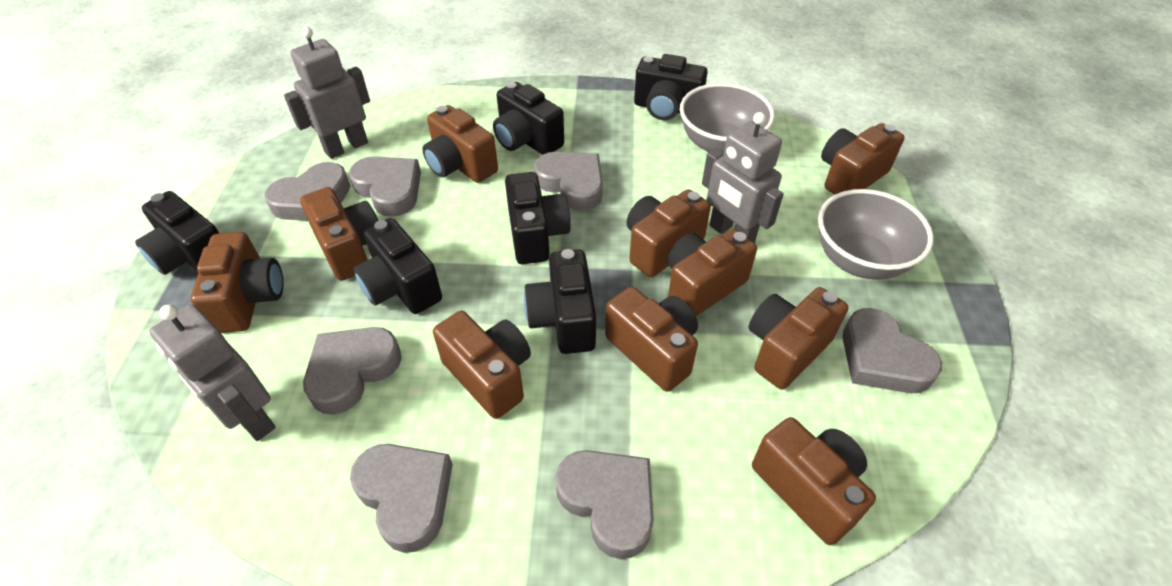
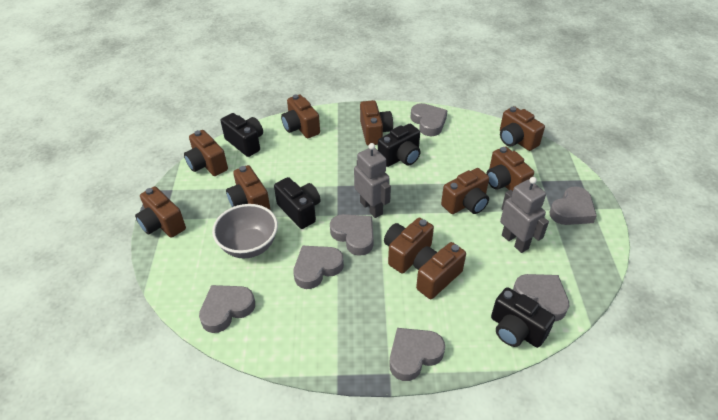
black camera: [135,191,219,275] [353,218,442,314] [493,82,564,155] [505,172,571,264] [524,249,596,354] [634,54,708,120] = 6 -> [221,113,263,157] [274,177,320,229] [378,124,421,167] [491,287,555,348] = 4
grey bowl: [680,83,775,154] [818,189,934,280] = 2 -> [212,204,278,258] = 1
grey robot: [149,304,276,441] [284,27,370,159] [702,112,784,243] = 3 -> [354,143,391,218] [500,177,549,253] = 2

